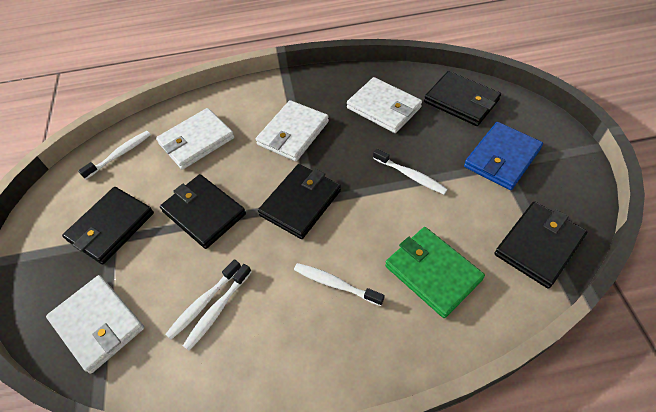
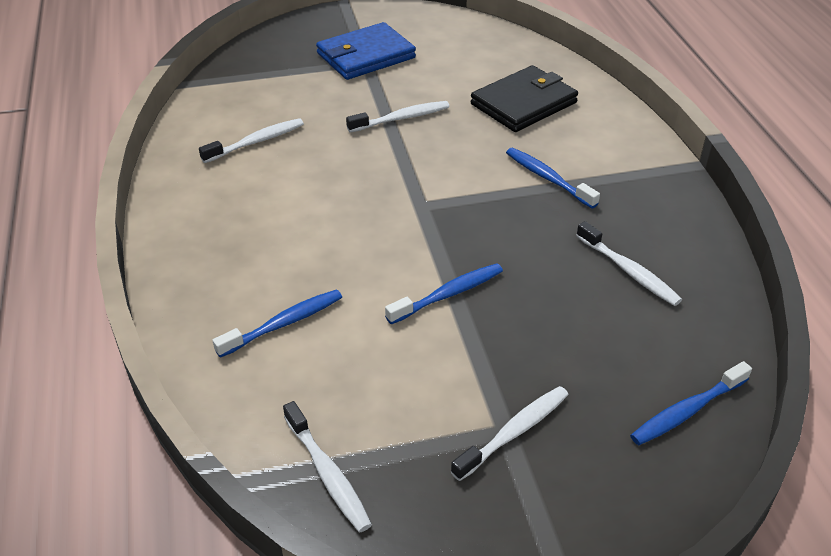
black wallet: [62,187,154,265] [160,174,246,249] [258,164,341,239] [424,71,501,126] [494,201,587,289] = 5 -> [471,65,578,132] = 1
blue toothbrush: none = 0 -> [212,289,342,358] [385,263,503,324] [506,148,600,208] [630,361,752,445] = 4
green wallet: [385,227,485,318] = 1 -> none = 0
white wallet: [46,275,144,374] [156,108,234,170] [256,100,329,161] [347,77,422,133] = 4 -> none = 0

